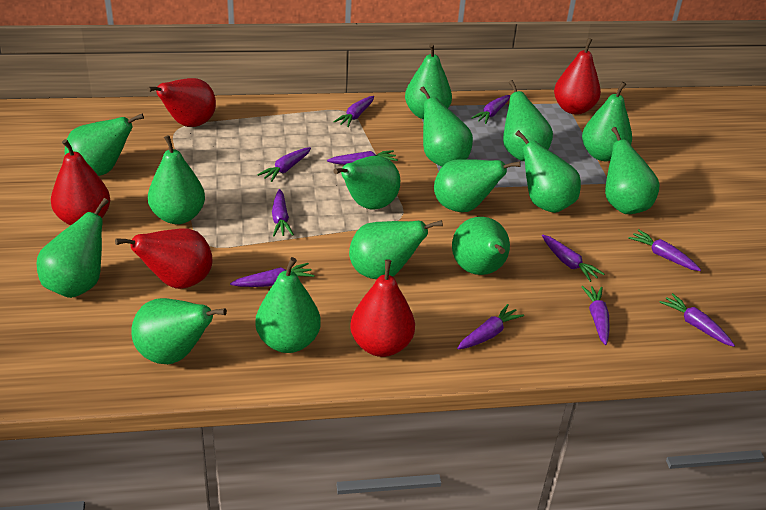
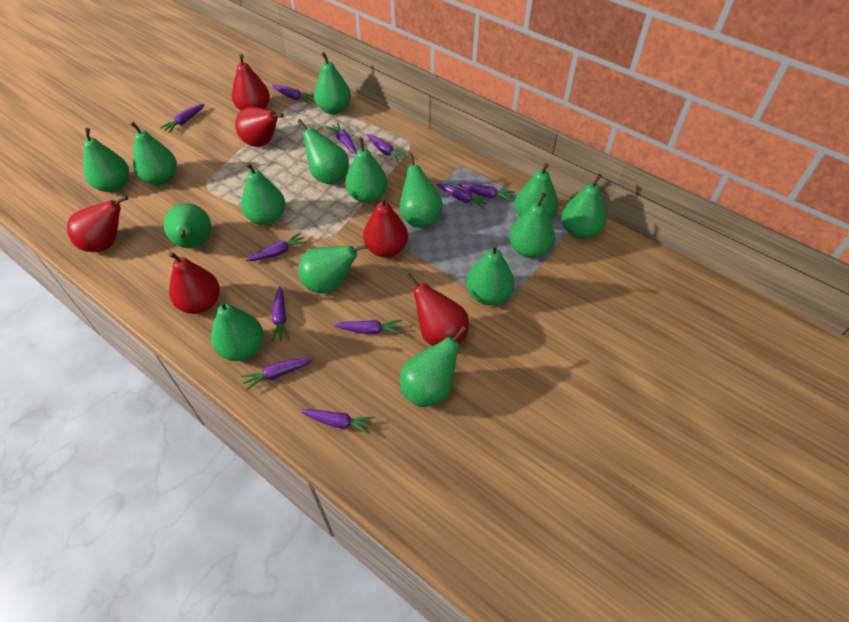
red pear: [51,139,110,225] [115,229,212,289] [147,78,216,127] [350,259,415,357] [554,38,601,115] = 5 -> [67,195,128,252] [168,252,220,314] [232,54,270,111] [235,107,283,147] [363,196,408,258] [406,273,469,346] = 6

